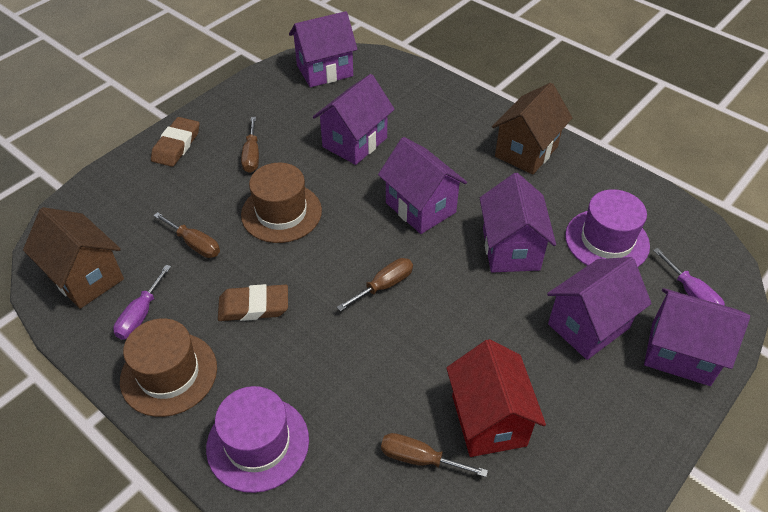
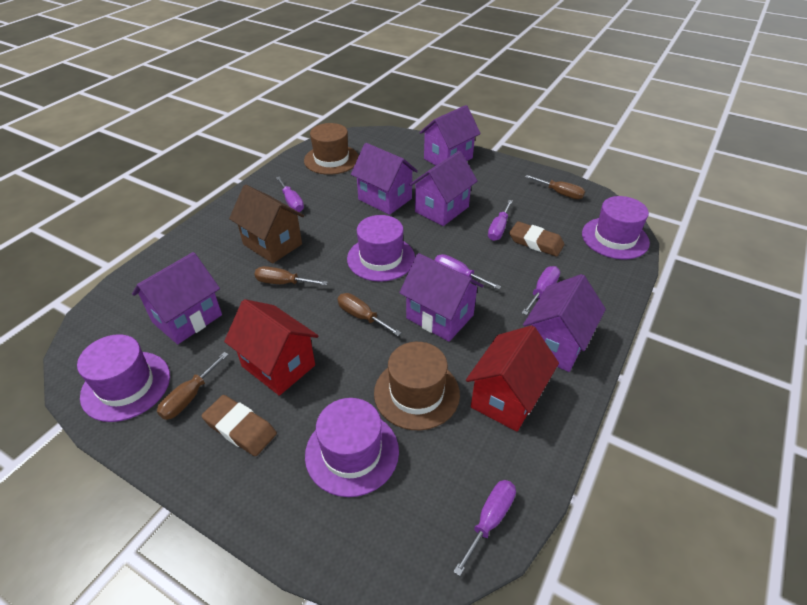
brown house: [23,207,124,309] [492,83,572,175] = 2 -> [229,184,304,263] = 1
purple hat: [206,386,309,493] [565,189,650,267] = 2 -> [77,334,170,422] [305,398,399,497] [347,215,415,282] [582,196,650,259] = 4
purple screwdriver: [113,265,171,340] [653,248,725,306] = 2 -> [276,176,304,212] [434,254,501,290] [453,480,516,576] [488,200,513,241] [522,266,560,315] = 5
red house: [446,339,546,457] = 1 -> [224,299,318,396] [466,325,559,432] = 2

